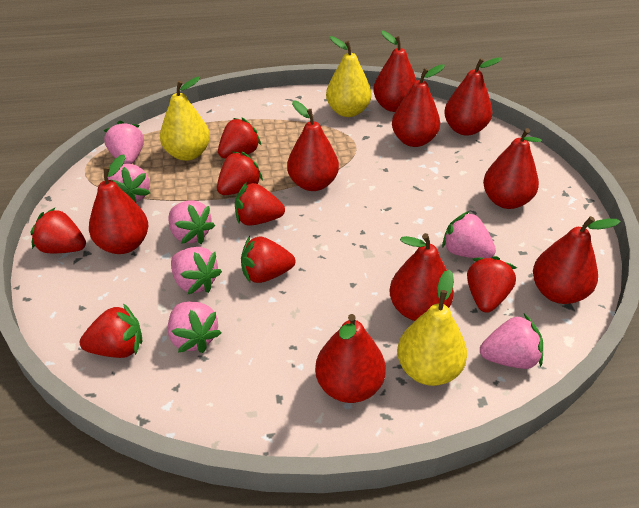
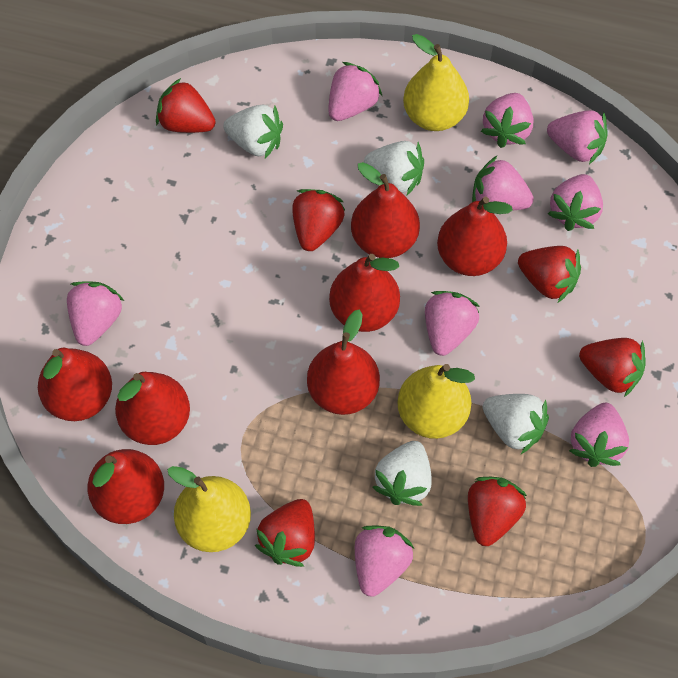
pink strawberry: [104,121,144,164] [108,164,150,203] [167,302,221,353] [168,200,215,244] [171,247,222,294] [442,211,496,258] [480,314,543,369] = 7 -> [67,281,124,346] [328,62,382,121] [355,526,414,597] [425,291,480,356] [472,155,534,211] [481,93,534,148] [547,110,607,164] [548,174,603,231] [569,403,629,467] = 9
red pear: [89,154,148,254] [287,100,339,191] [315,314,386,403] [373,30,417,112] [389,233,454,321] [392,64,445,147] [444,57,502,136] [483,128,542,209] [533,216,620,304] = 9 -> [38,348,112,421] [88,449,164,524] [115,372,190,445] [307,309,380,415] [329,254,400,332] [351,162,420,258] [437,197,513,276] = 7
red strawberry: [30,207,86,253] [80,303,142,358] [217,152,263,195] [218,118,261,158] [235,182,285,226] [241,236,295,283] [467,256,517,313] = 7 -> [156,78,216,133] [255,499,315,567] [292,189,346,251] [468,477,527,546] [518,246,581,302] [579,338,645,397] = 6
white strawberry: none = 0 -> [223,105,283,158] [364,141,424,195] [372,441,432,506] [483,394,549,454] = 4

